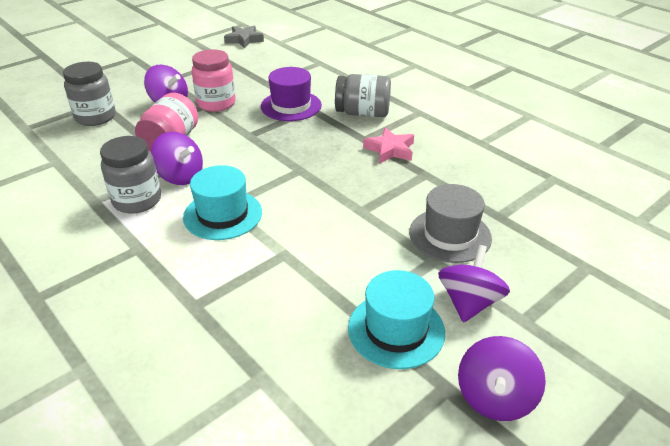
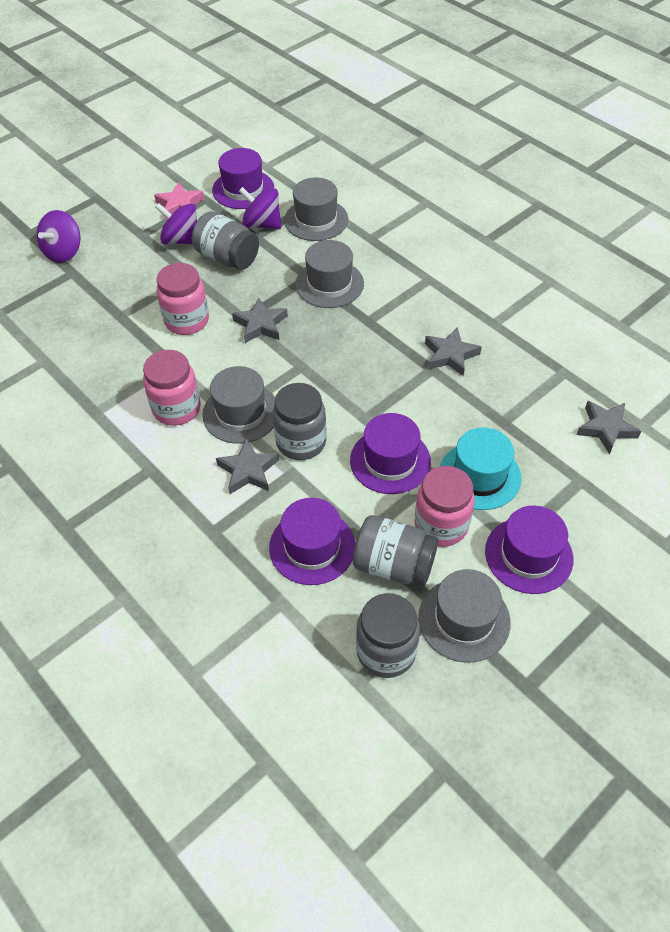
grey hat: [409,184,492,263] = 1 -> [202,366,275,444] [284,177,348,241] [295,240,364,308] [418,569,511,663] = 4
grey jar: [63,62,116,126] [100,136,161,214] [335,74,391,117] = 3 -> [192,212,259,270] [273,383,327,460] [353,515,438,586] [356,593,420,678] = 4
grey star: [224,26,264,48] = 1 -> [216,438,279,494] [232,297,288,343] [425,327,482,376] [577,401,641,454] = 4
pink jar: [135,93,198,152] [192,49,236,112] = 2 -> [143,350,201,426] [157,263,209,335] [415,466,475,547] = 3
purple hat: [261,67,322,121] = 1 -> [212,148,274,209] [269,498,355,585] [350,413,431,494] [485,506,573,594] = 4
purple spinning top: [144,65,188,103] [151,132,203,185] [438,245,510,323] [458,336,546,421] = 4 -> [36,210,81,263] [155,203,197,244] [239,187,281,229] = 3
turquoise hat: [183,165,262,240] [348,270,445,369] = 2 -> [440,428,521,510] = 1

